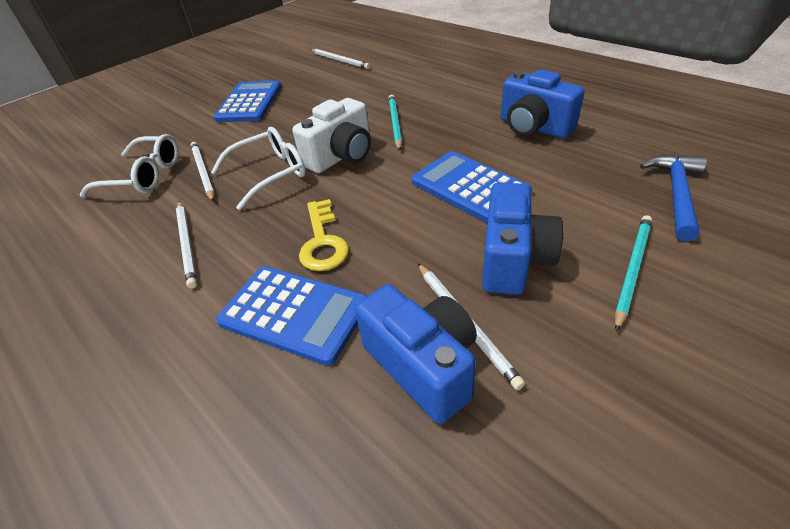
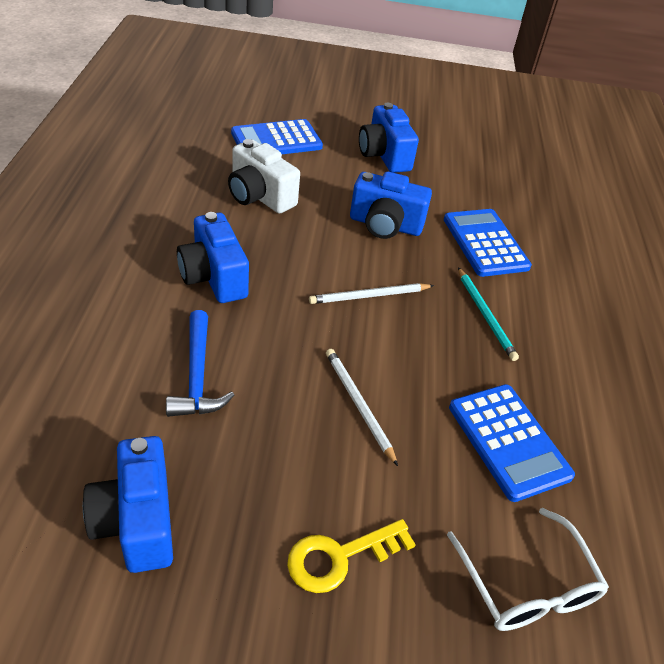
blue camera: [355,284,477,424] [482,182,563,295] [501,69,585,138] = 3 -> [83,436,173,573] [177,212,249,303] [350,171,432,239] [359,103,419,173] = 4
turquoise pencil: [389,95,402,151] [615,215,652,332] = 2 -> [458,267,519,361] = 1
white glasses: [79,134,179,197] [211,127,306,210] = 2 -> [447,508,609,631] = 1
white pencil: [176,201,197,289] [190,142,215,201] [310,49,370,69] [418,263,525,390] = 4 -> [309,283,434,304] [326,349,398,466] = 2

